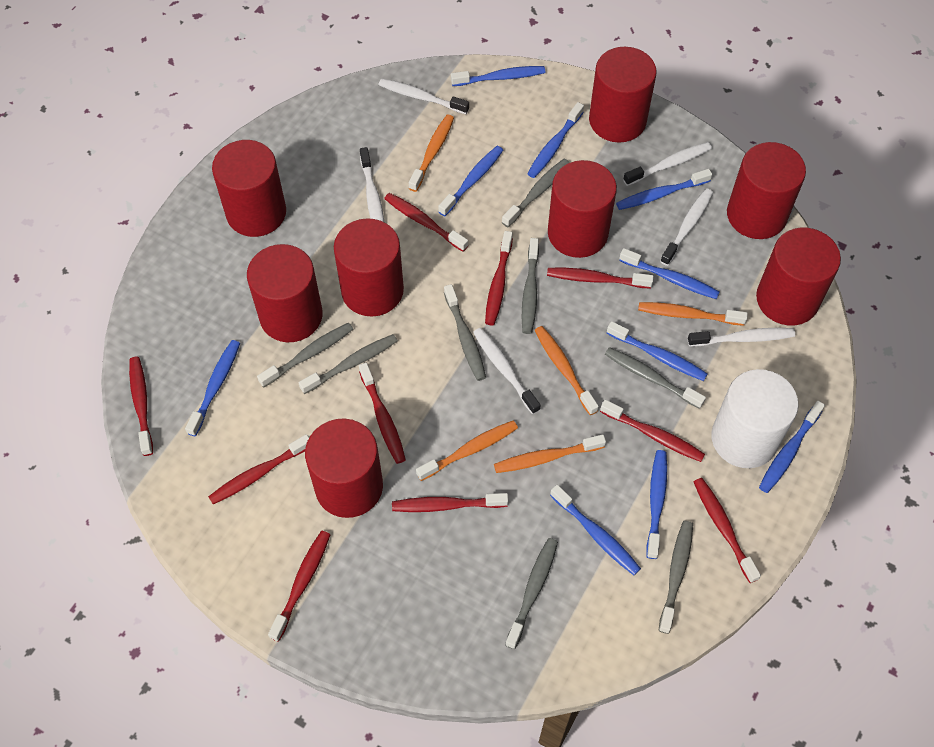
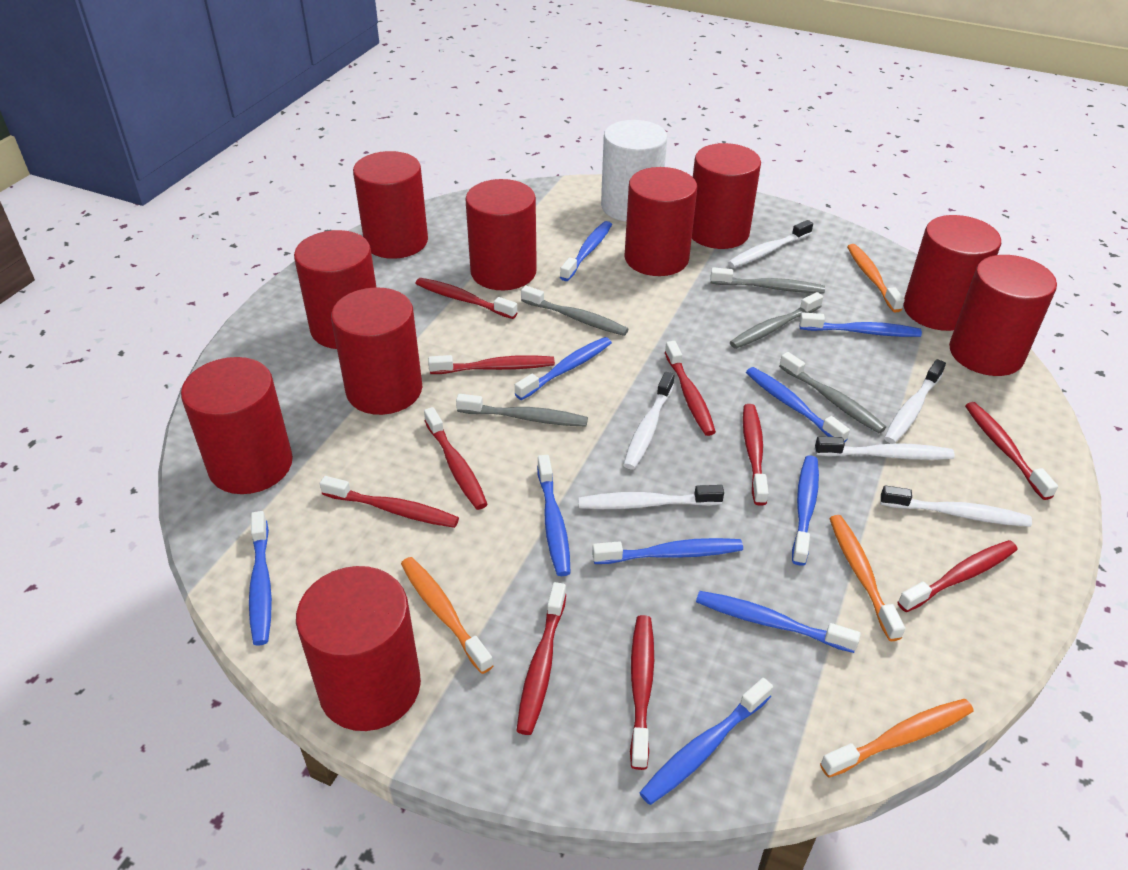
grey toothbrush: [257,323,353,387] [299,334,398,394] [444,284,486,381] [502,159,570,227] [505,538,558,649] [522,238,539,334] [605,347,706,409] [658,521,693,634] = 8 -> [456,394,588,427] [521,286,629,336] [710,267,825,293] [730,292,823,349] [779,352,886,433] = 5
orange toothbrush: [409,115,454,192] [416,420,518,481] [494,434,606,473] [535,326,599,415] [638,302,748,326] = 5 -> [401,557,493,674] [820,699,973,778] [829,515,905,641] [847,244,905,312] = 4
red cylinder: [212,140,286,237] [247,244,323,342] [305,418,383,518] [334,218,404,317] [548,160,617,258] [589,47,657,142] [727,142,806,239] [756,228,841,325] = 8 -> [181,357,293,494] [294,230,377,349] [296,566,421,731] [331,287,422,415] [353,151,428,259] [465,179,537,290] [624,167,697,276] [692,143,761,249] [903,215,1001,331] [949,255,1057,376] = 10

